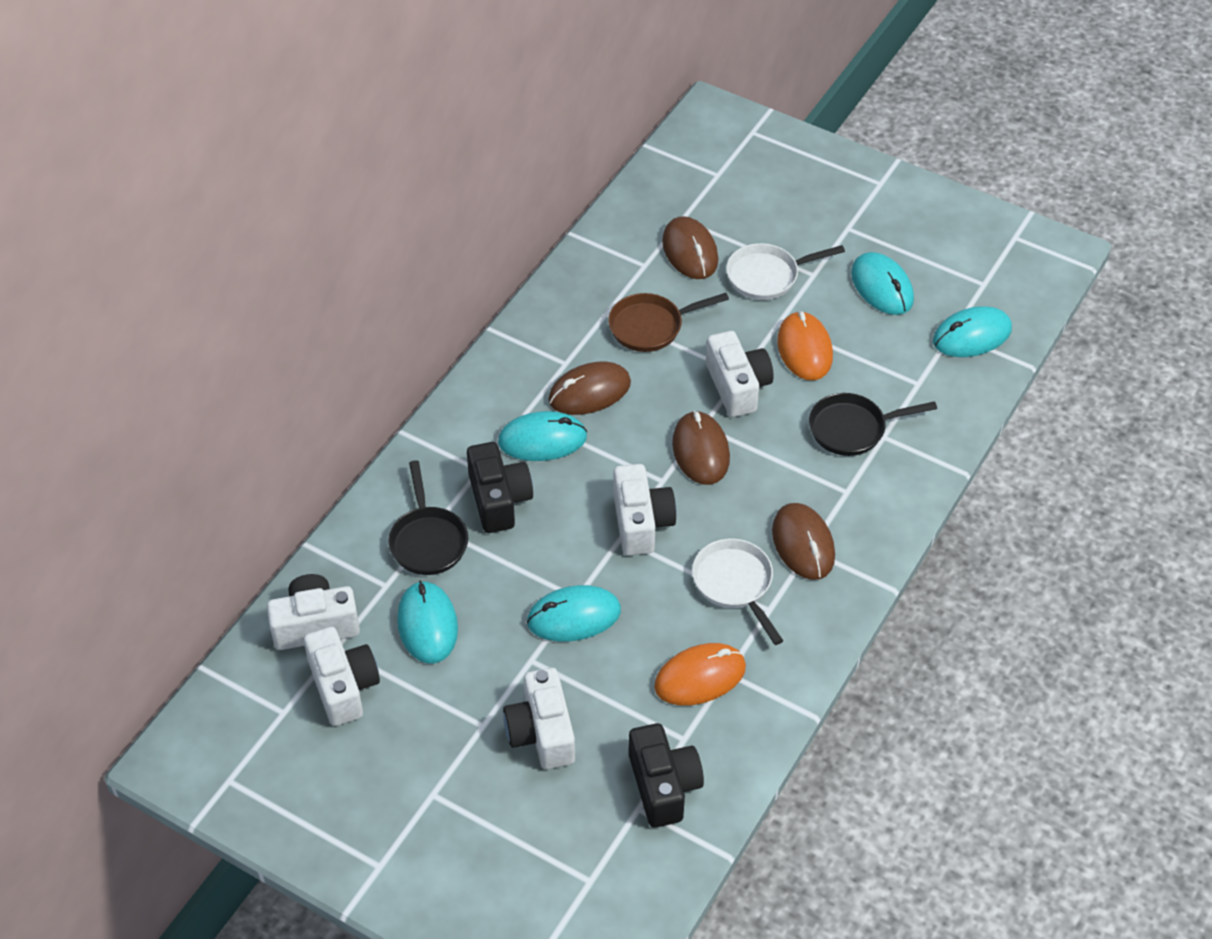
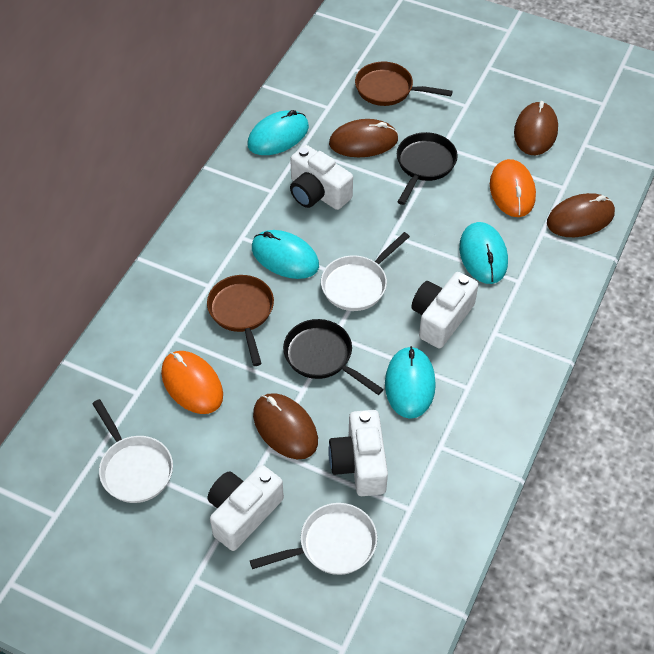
black camera: [467,442,533,533] [629,723,704,828] = 2 -> none = 0
brown pan: [608,293,729,352] = 1 -> [207,275,274,366] [355,62,453,106] = 2
turquoise mouse: [397,580,458,663] [498,411,587,461] [527,585,621,642] [851,252,914,315] [933,306,1012,357] = 5 -> [247,110,309,155] [252,230,319,279] [385,346,436,419] [459,222,508,284] = 4
white camera: [267,574,360,650] [304,627,380,726] [503,668,575,769] [613,464,677,556] [706,331,773,417] = 5 -> [208,465,284,551] [290,145,353,210] [328,410,388,496] [411,272,478,349] = 4
white pan: [692,539,783,645] [726,243,845,300] = 2 -> [92,399,173,503] [250,503,377,575] [321,232,410,311] = 3

